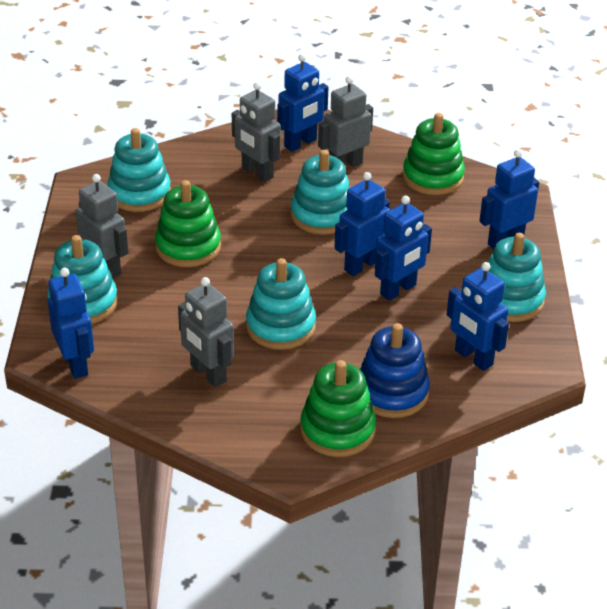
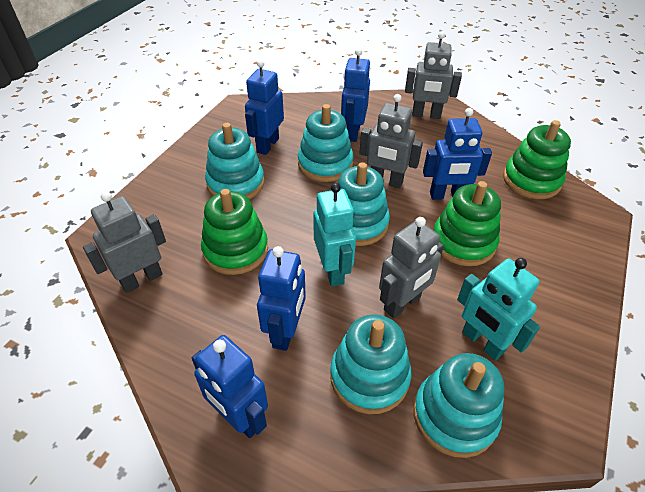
blue robot: [48,268,94,379] [277,54,328,152] [334,172,390,276] [375,196,432,301] [447,262,509,371] [479,149,539,249] = 6 -> [192,335,268,438] [245,60,284,155] [257,246,306,351] [341,48,370,142] [423,108,492,200] = 5
blue stacking toy: [360,323,430,418] = 1 -> none = 0
turquoise robot: none = 0 -> [313,183,356,286] [457,258,540,361] = 2

